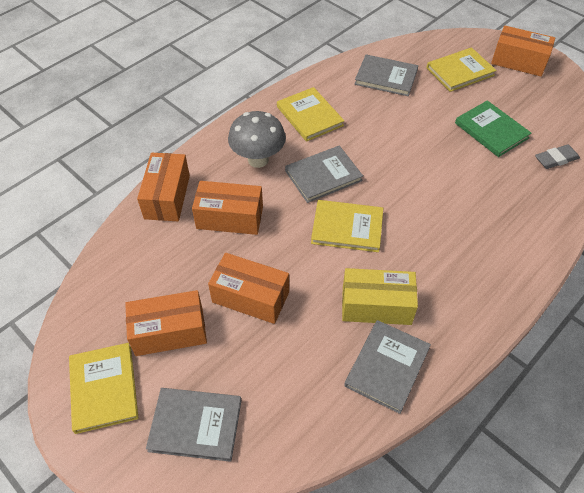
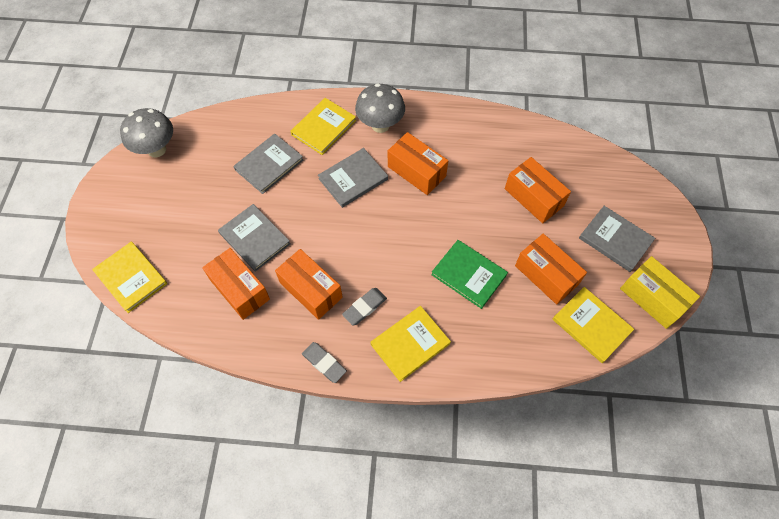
grey eraser: [535,144,580,169] = 1 -> [302,342,347,383] [342,288,387,325] = 2
grey mushroom: [228,111,286,168] = 1 -> [120,108,173,158] [355,83,405,133] = 2

